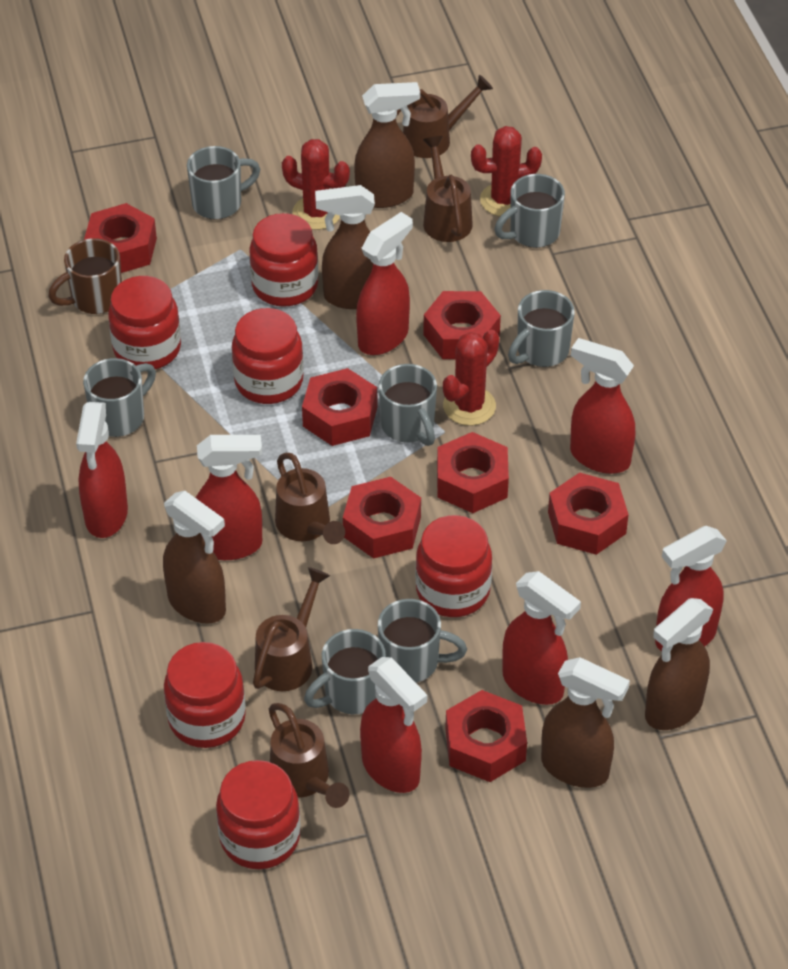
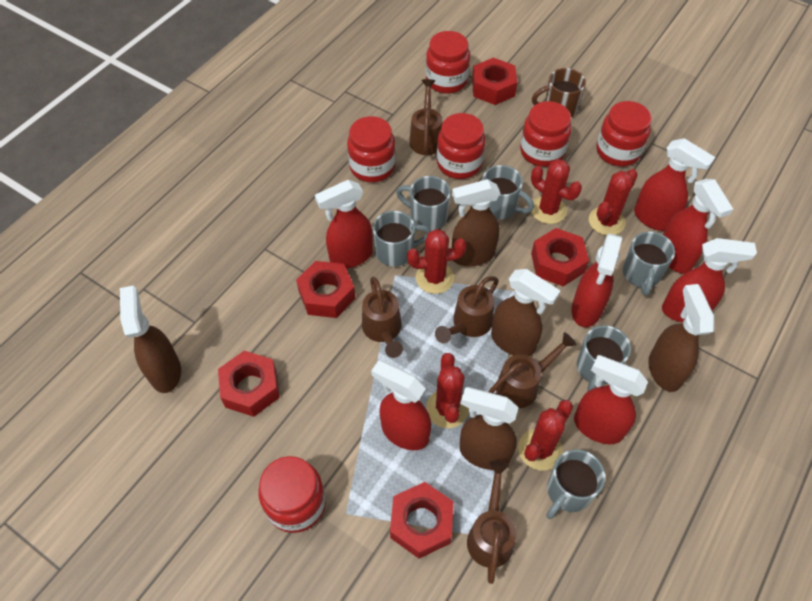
grey mug: [83,358,156,437] [187,146,260,220] [304,629,386,714] [378,599,467,683] [379,364,437,446] [495,174,565,248] [508,290,575,367] = 7 -> [373,211,431,267] [396,176,451,231] [482,165,534,220] [546,449,605,519] [577,325,631,392] [623,231,675,296] = 6
red cactus: [282,139,350,230] [443,330,499,426] [471,126,542,216] = 3 -> [407,229,467,294] [426,353,469,428] [518,400,573,471] [531,159,582,224] [589,169,638,236] = 5
red nut: [84,203,157,273] [302,368,377,446] [343,477,421,559] [423,291,501,359] [437,432,509,513] [445,690,527,782] [548,473,629,555] = 7 -> [218,351,280,417] [296,261,355,318] [390,482,454,558] [472,58,517,105] [531,228,589,286] = 5

